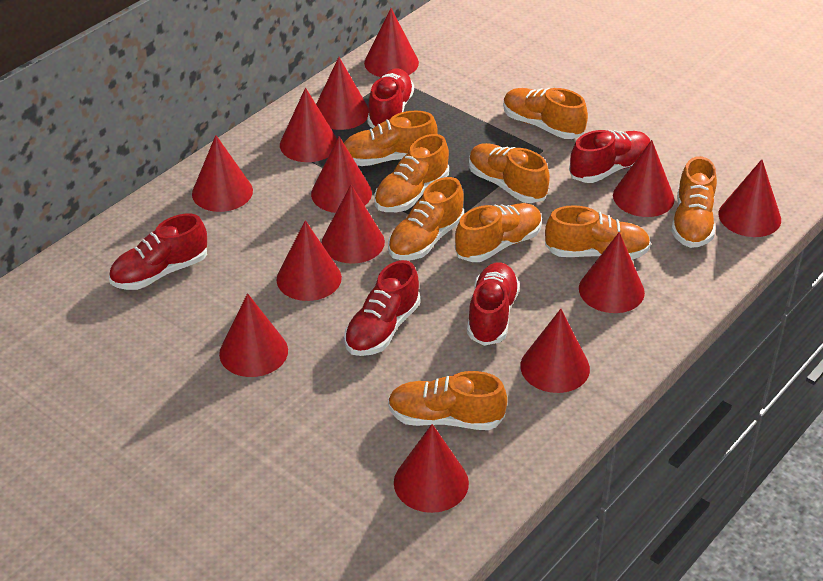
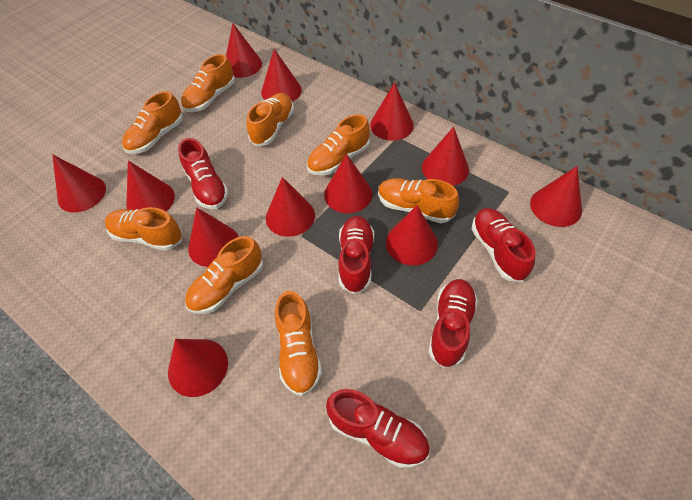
orange shoe: [344,111,438,166] [374,134,449,212] [388,177,464,260] [388,371,507,430] [455,203,542,262] [469,143,550,203] [503,88,588,139] [545,205,651,260] [671,156,717,248] = 9 -> [105,207,182,251] [122,91,183,154] [181,54,235,112] [185,236,263,314] [246,93,294,146] [275,291,322,396] [307,114,370,176] [378,178,459,224] = 8
red cone: [192,135,253,212] [219,293,288,377] [276,220,342,301] [280,88,337,162] [311,136,372,213] [316,57,369,130] [321,185,385,264] [364,8,419,77] [394,424,469,513] [520,309,590,393] [579,232,645,313] [613,140,674,217] [719,159,781,237] = 13 -> [52,154,106,212] [126,161,175,211] [168,339,228,397] [188,208,239,267] [226,23,262,78] [261,49,302,102] [266,177,315,237] [324,154,372,213] [370,82,414,141] [386,205,438,266] [422,127,469,186] [530,166,582,227] = 12

